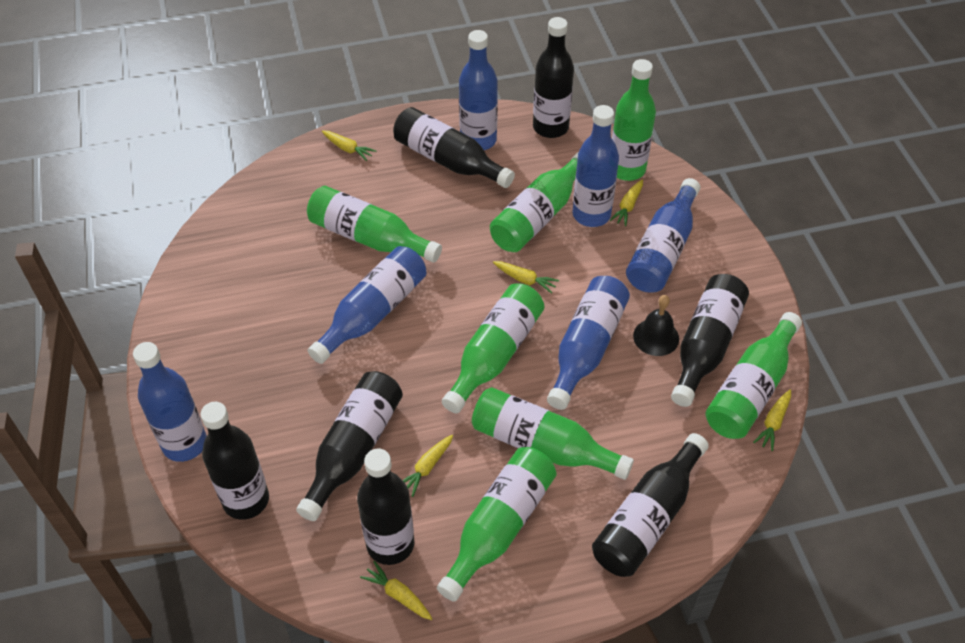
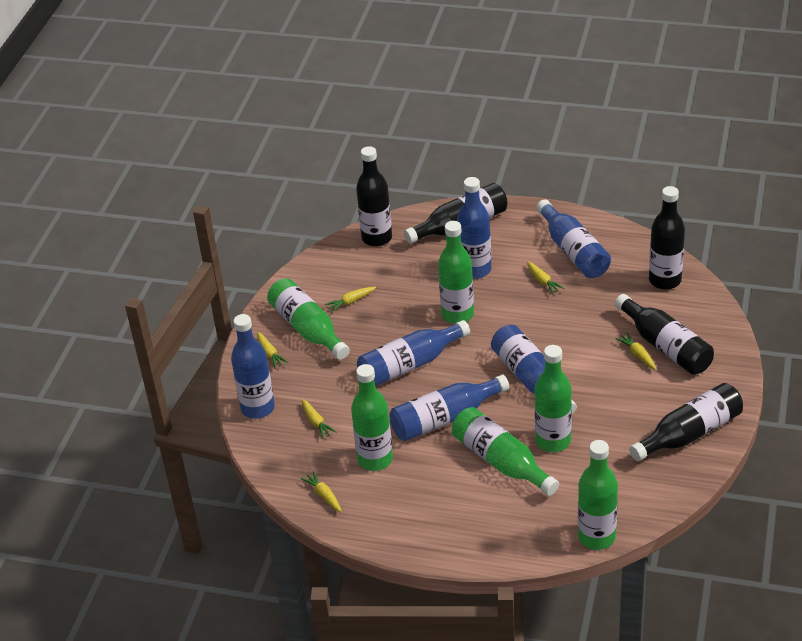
black bell: [633,295,679,356] = 1 -> none = 0
black bottle: [200,402,269,520] [296,371,403,521] [357,448,415,565] [393,107,515,188] [533,17,574,138] [592,433,709,577] [671,274,749,407] = 7 -> [356,146,392,247] [404,183,508,244] [615,294,714,375] [629,383,743,461] [649,186,685,290] = 5
green bottle: [307,186,442,263] [437,447,557,602] [442,283,544,413] [472,387,634,480] [490,152,578,252] [612,59,656,181] [705,312,802,439] = 7 -> [267,278,350,360] [351,364,393,471] [438,221,474,324] [452,407,559,496] [535,345,572,452] [578,440,618,550] = 6

